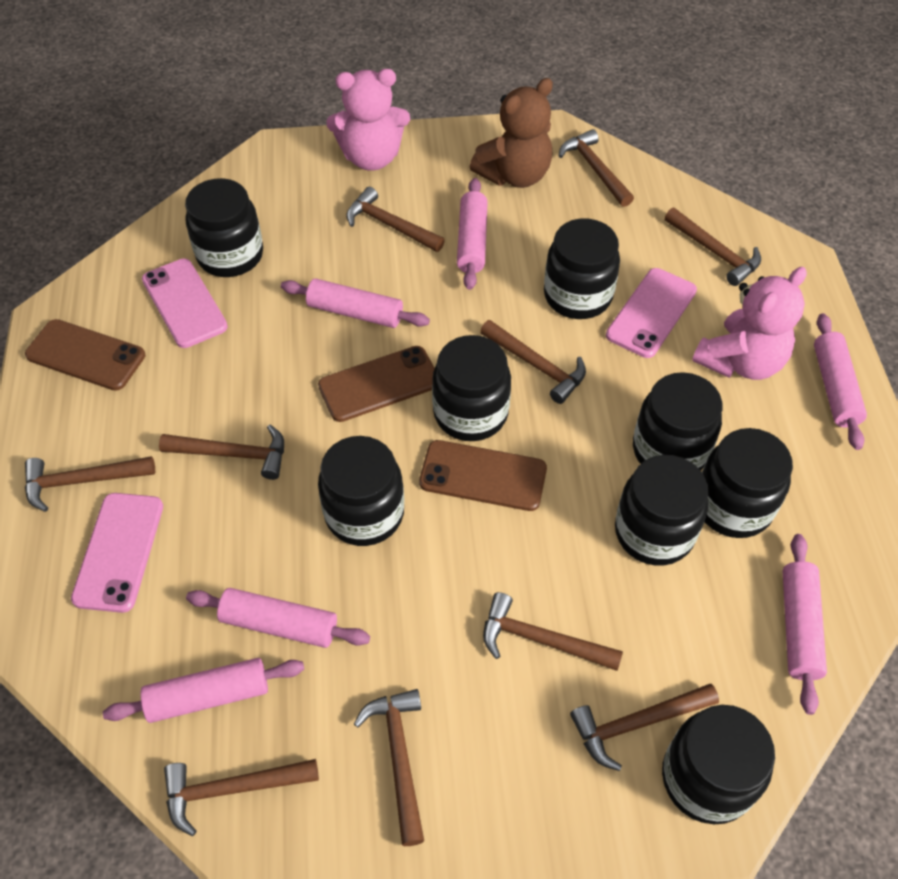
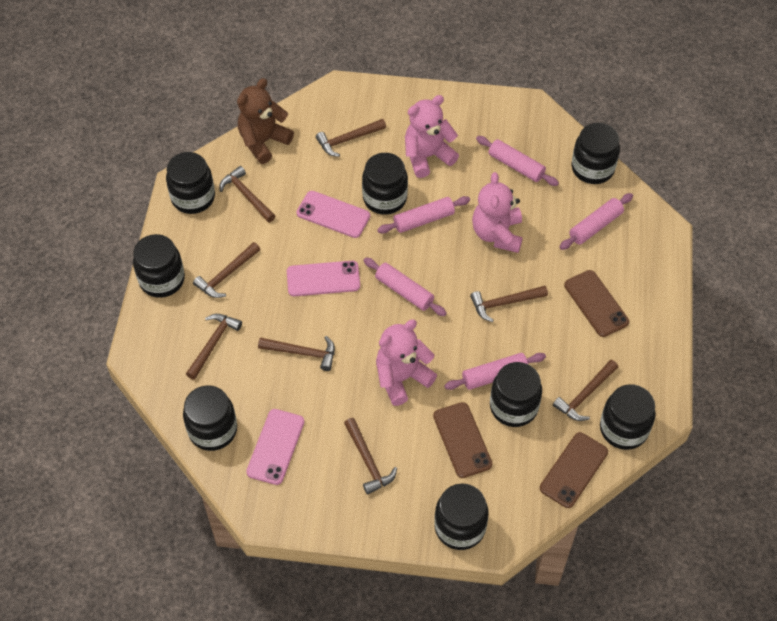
brown hammer: [25,456,155,512] [159,425,284,480] [164,759,319,836] [346,187,445,252] [354,689,424,846] [480,320,586,404] [483,592,623,671] [559,129,634,207] [570,684,719,771] [664,208,761,286] = 10 -> [186,314,242,380] [193,242,260,298] [219,166,275,223] [258,336,335,371] [316,119,386,157] [344,418,397,495] [470,286,548,322] [553,360,618,421] = 8
pink rolling pin: [103,658,304,723] [186,588,370,648] [281,278,430,328] [457,178,488,290] [783,534,827,715] [814,313,867,450] = 6 -> [363,258,447,316] [377,196,470,234] [444,353,546,390] [476,136,559,186] [560,193,633,250] = 5
pink teddy bear: [326,69,410,171] [692,267,807,380] = 2 -> [376,320,437,406] [405,95,459,178] [472,172,523,253] = 3

